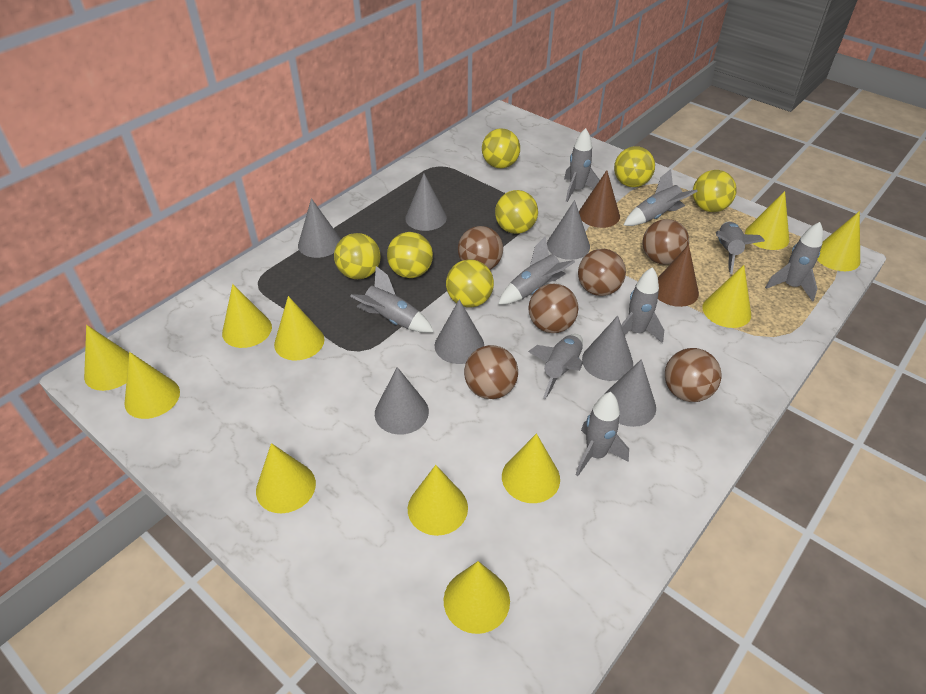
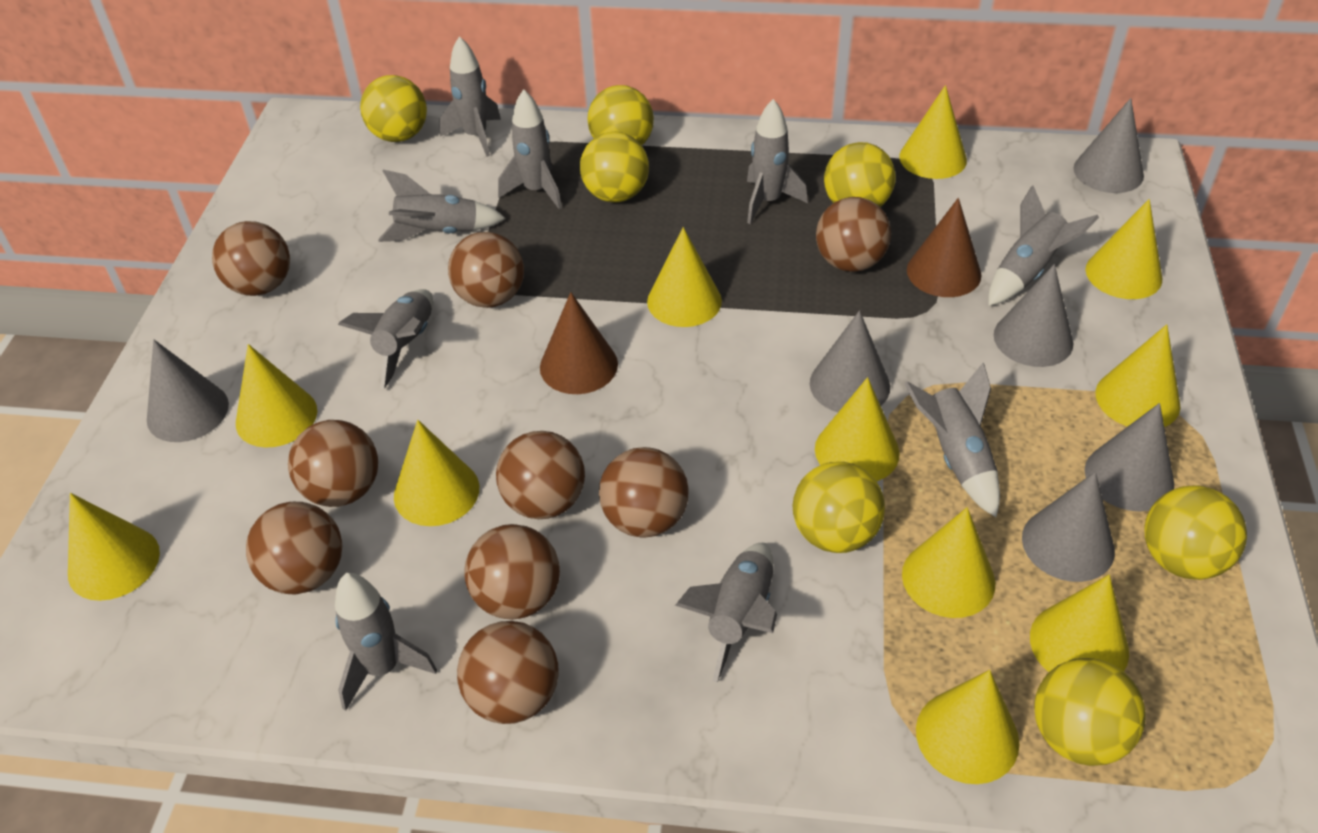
brown ball: [458,226,503,270] [464,345,518,399] [528,284,578,333] [578,249,626,296] [642,219,689,264] [665,348,722,402] = 6 -> [212,221,290,296] [246,502,342,595] [288,420,378,507] [448,232,524,308] [457,621,559,724] [464,524,560,620] [496,431,585,519] [599,447,689,538] [816,197,891,272] = 9
grey cone: [298,198,341,258] [375,367,429,435] [405,174,447,231] [435,299,484,364] [547,200,590,260] [582,316,633,381] [605,359,656,427] = 7 -> [147,340,229,442] [810,310,890,412] [994,264,1074,367] [1022,472,1115,582] [1073,98,1144,193] [1085,403,1174,511] = 6

